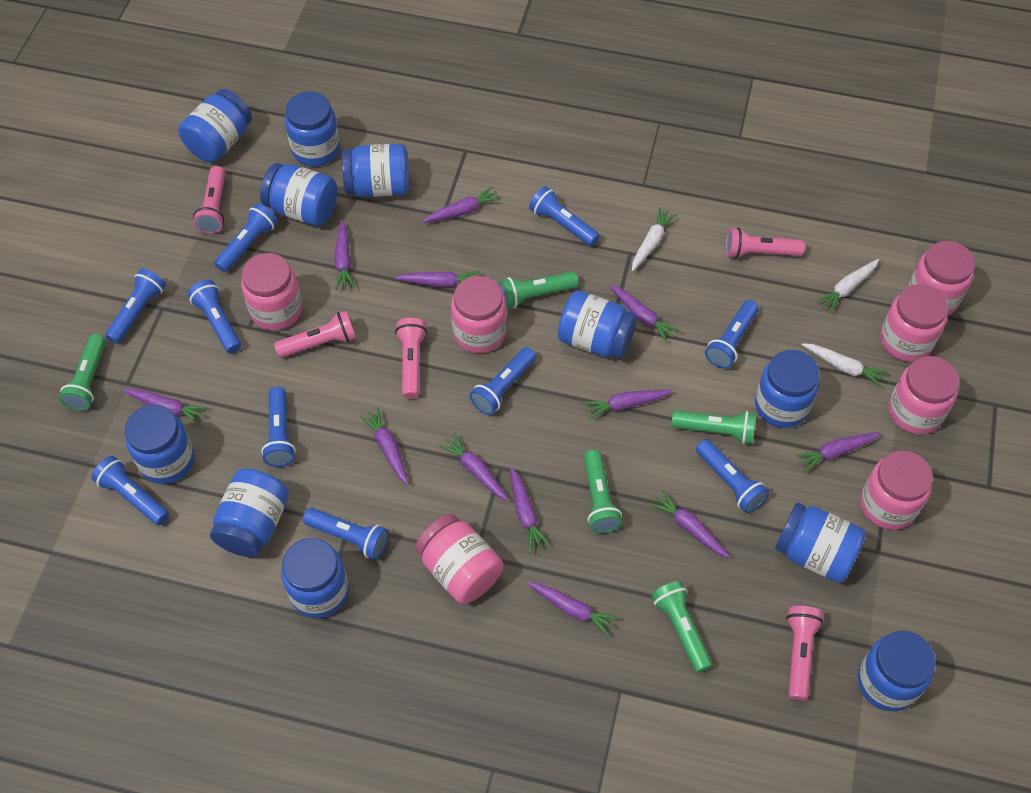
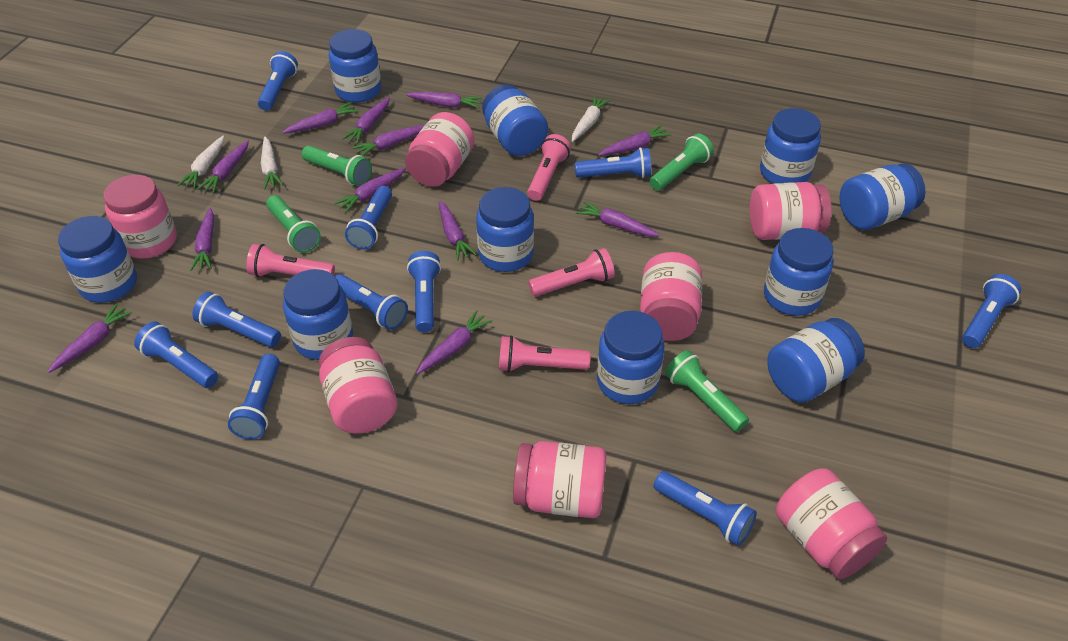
blue jar: [125,405,195,484] [178,89,252,162] [210,469,289,558] [260,163,337,226] [281,538,349,618] [285,91,340,166] [342,144,409,197] [558,291,637,359] [755,350,820,428] [775,503,866,583] [858,631,936,711] = 11 -> [58,216,137,303] [283,269,353,360] [329,29,381,103] [476,187,534,272] [482,85,548,156] [597,311,665,404] [760,108,821,184] [764,228,834,316] [767,318,865,403] [839,163,925,230] = 10
green flashlight: [59,334,106,411] [499,271,578,309] [584,450,622,533] [651,581,712,673] [672,410,756,444] = 5 -> [266,195,321,253] [302,145,372,186] [650,133,714,191] [665,350,749,432] = 4
pink flashlight: [193,166,226,234] [274,311,356,358] [395,318,427,399] [726,228,805,259] [786,606,823,701] = 5 -> [247,244,335,277] [499,335,591,372] [527,134,571,201] [528,248,615,296] = 4

